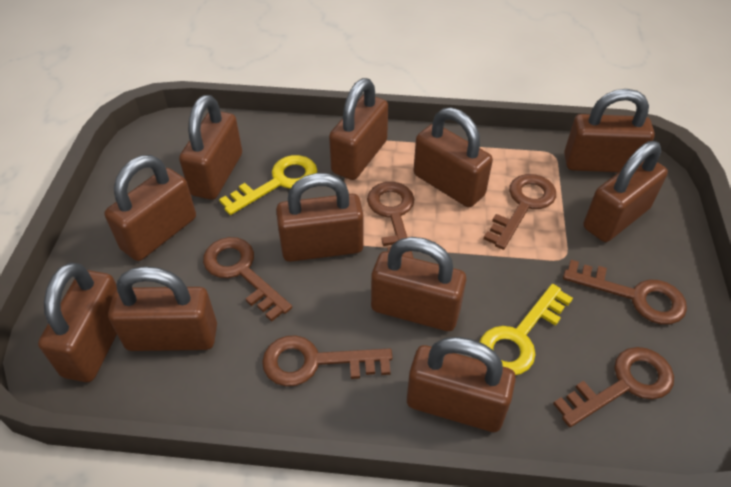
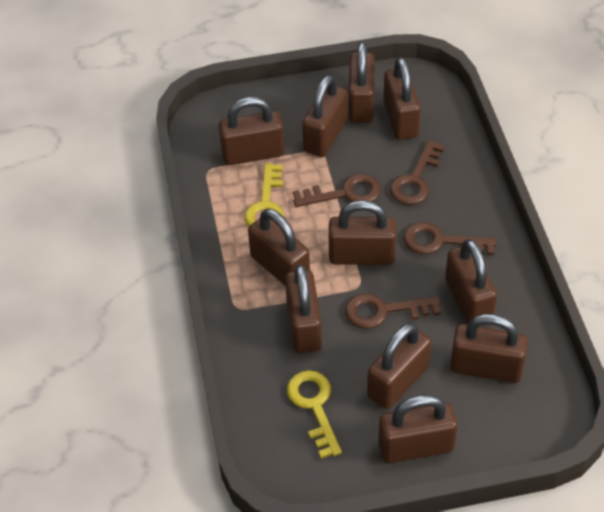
brown key: [203,237,292,322] [262,335,392,386] [367,182,414,258] [484,174,556,250] [553,347,674,427] [563,260,687,325] = 6 -> [293,174,381,207] [345,293,441,329] [390,140,445,205] [403,222,496,255] = 4

